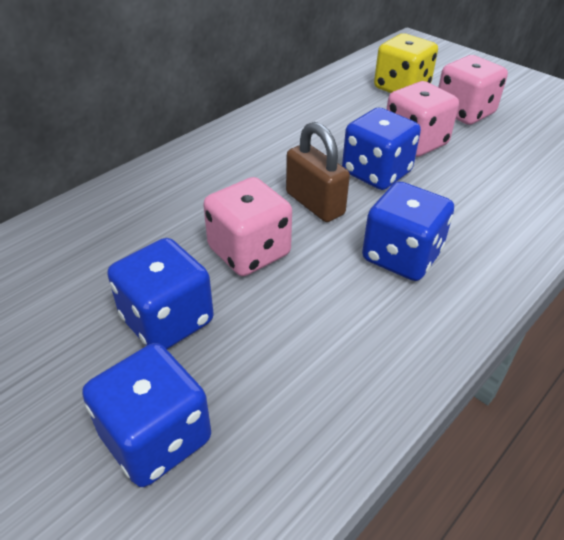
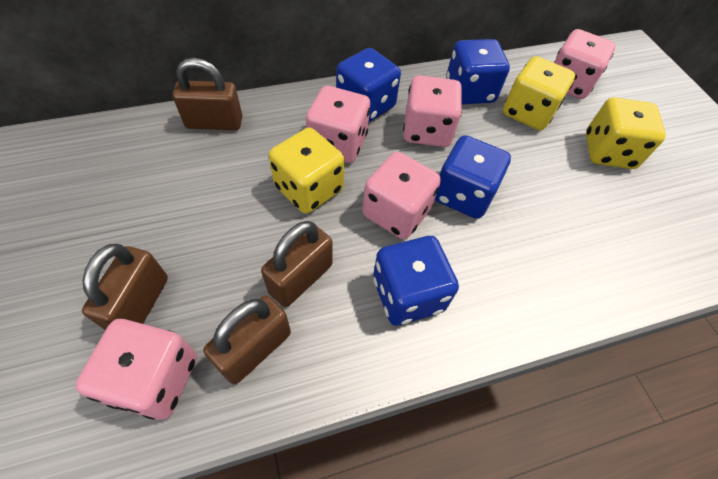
brown padlock: [286,122,350,222] = 1 -> [82,244,168,330] [173,58,242,130] [203,296,291,384] [261,221,333,307] = 4
pink dice: [203,177,292,276] [386,81,459,157] [438,55,508,125] = 3 -> [75,319,197,420] [306,86,370,163] [362,152,441,239] [403,75,462,147] [554,29,615,99] = 5
yellow dice: [374,33,438,93] = 1 -> [269,127,345,214] [503,56,575,130] [586,97,666,169] = 3

